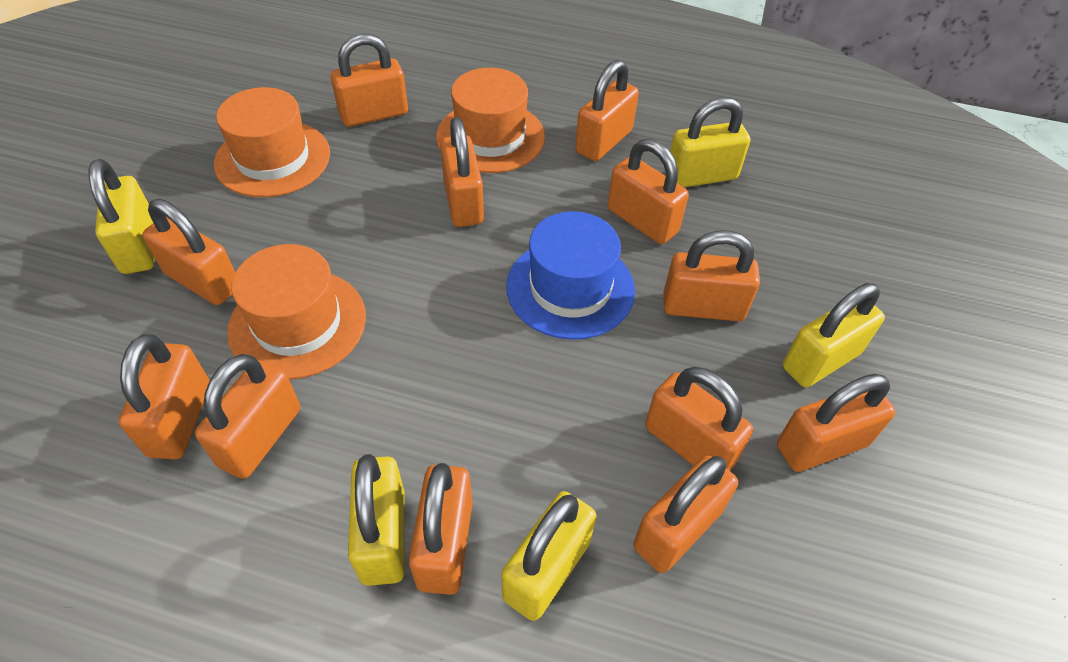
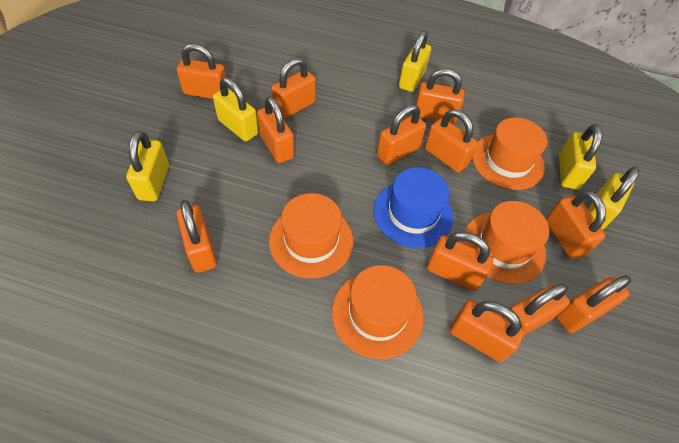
orange hat: [214,87,330,197] [227,244,366,380] [436,68,545,173] = 3 -> [269,193,353,278] [332,265,424,359] [463,201,549,284] [472,118,547,190] = 4

